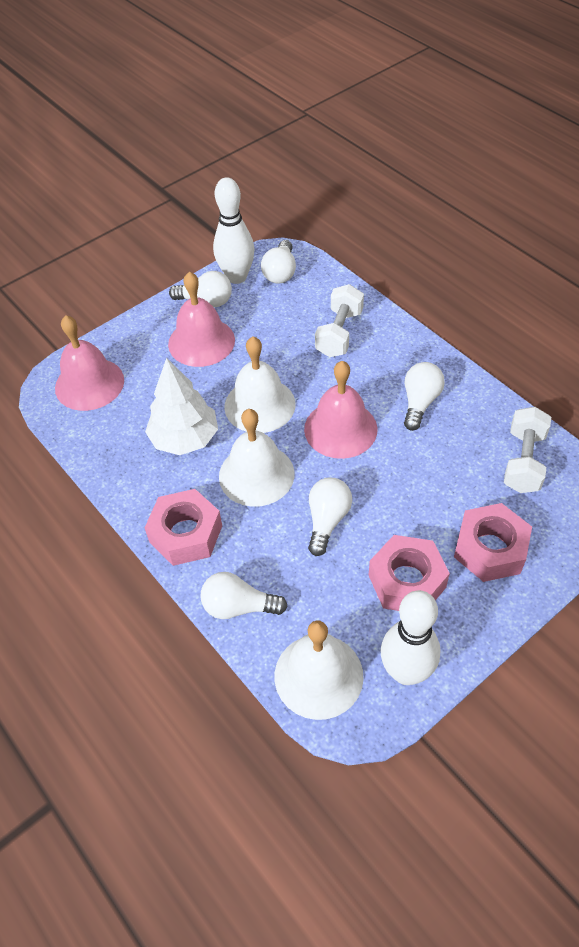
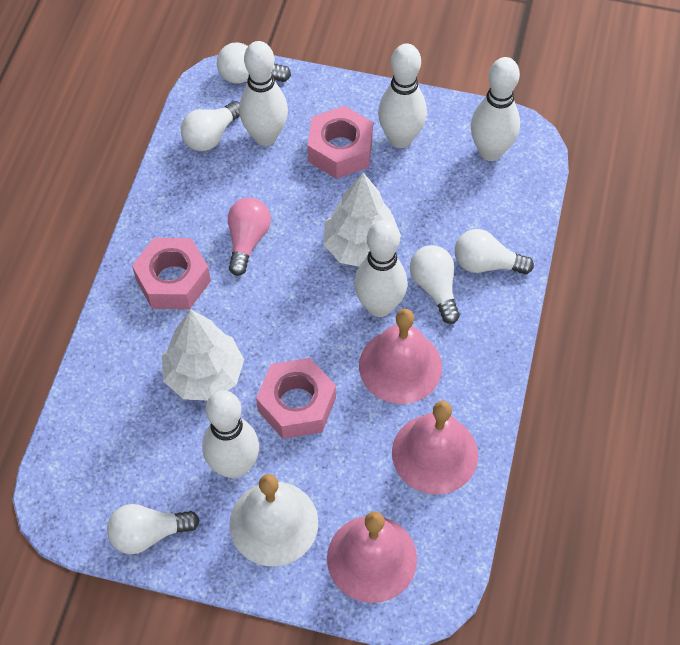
pink light bulb: none = 0 -> [228,198,271,276] = 1
white bell: [219,409,294,507] [224,337,295,433] [275,620,364,720] = 3 -> [229,474,318,566] = 1
white bowling pin: [213,177,255,284] [380,590,441,685] = 2 -> [202,390,259,478] [239,41,288,146] [354,220,407,317] [378,43,427,148] [471,57,520,161] = 5
white dumbbell: [315,284,364,357] [504,407,551,493] = 2 -> none = 0
white tree: [145,358,218,455] = 1 -> [162,309,244,401] [323,173,401,267] = 2

